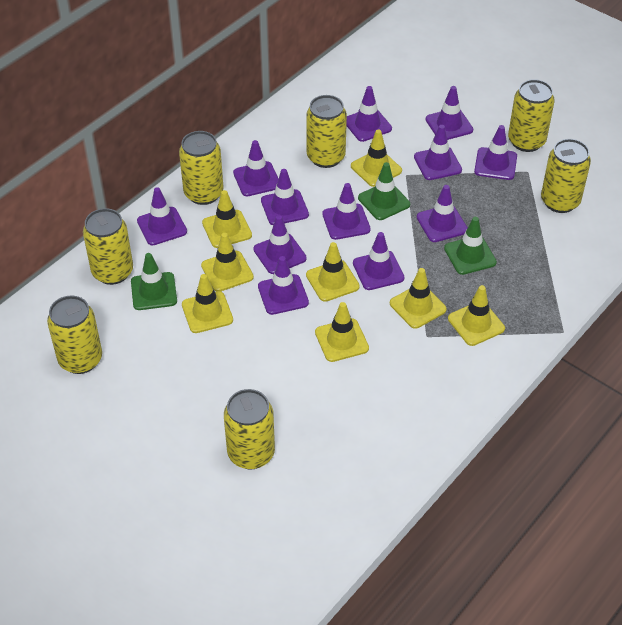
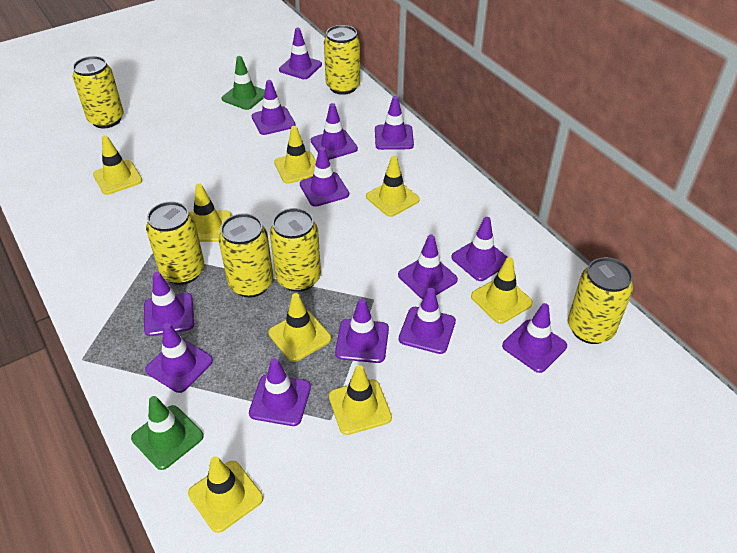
green traffic cone: [131,253,177,310] [358,162,410,220] [444,217,497,275] = 3 -> [131,396,204,470] [222,56,265,110] = 2
purple traffic cone: [137,187,187,245] [233,140,279,196] [253,215,307,274] [258,256,309,315] [261,169,309,225] [322,183,371,240] [346,86,392,142] [353,232,405,290] [414,125,462,180] [417,185,468,242] [425,86,473,140] [474,125,517,180] = 12 -> [144,272,194,336] [145,323,213,393] [249,358,311,426] [251,80,295,135] [279,28,322,79] [300,147,349,207] [311,103,358,160] [335,298,389,363] [375,96,414,150] [398,235,458,299] [399,288,456,354] [451,217,507,281] [502,303,567,373] = 13
yellow can: [47,296,102,374] [83,208,133,285] [179,131,223,205] [224,389,275,469] [306,95,347,168] [508,79,555,152] [541,139,591,213] = 7 -> [73,56,124,128] [146,201,204,285] [219,213,273,298] [270,208,321,292] [324,25,360,95] [568,257,633,344] = 6

